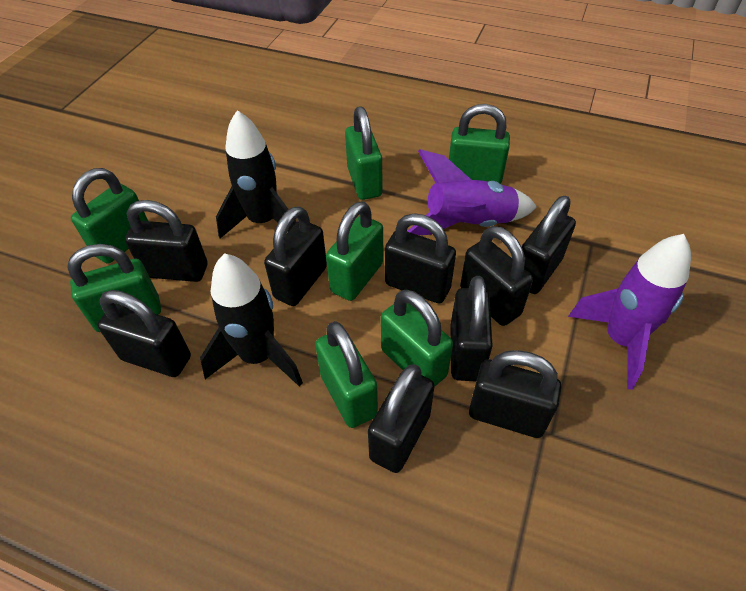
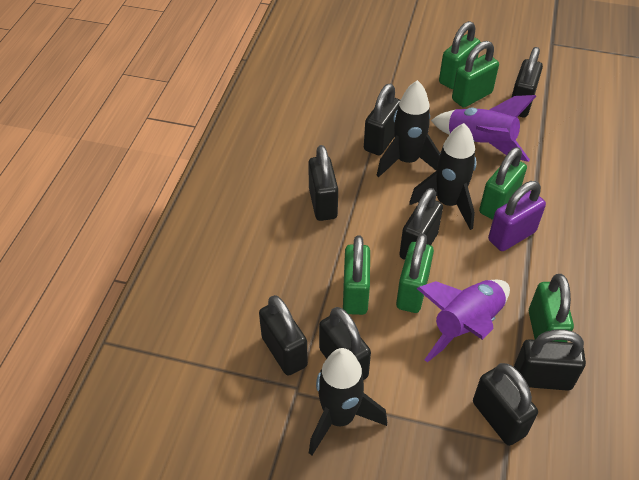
black padlock: [97,290,191,377] [125,200,207,282] [264,206,327,306] [368,364,435,473] [385,213,456,303] [451,276,493,381] [460,226,533,326] [469,350,562,438] [522,195,576,294] = 9 -> [259,295,308,376] [308,145,338,221] [319,307,371,380] [364,84,400,155] [399,188,443,260] [473,363,538,446] [511,47,543,117] [514,329,586,391] = 8
black rocket: [200,253,303,387] [216,110,297,239] = 2 -> [309,348,387,455] [377,80,440,178] [409,123,477,230] = 3
green padlock: [67,244,161,332] [71,168,148,264] [315,321,378,428] [326,201,383,301] [345,106,382,200] [381,290,453,387] [449,104,510,184] = 7 -> [343,235,370,315] [396,234,434,313] [439,21,481,89] [452,41,499,108] [479,147,527,220] [529,274,574,342] = 6
purple padlock: none = 0 -> [488,181,546,251] = 1

